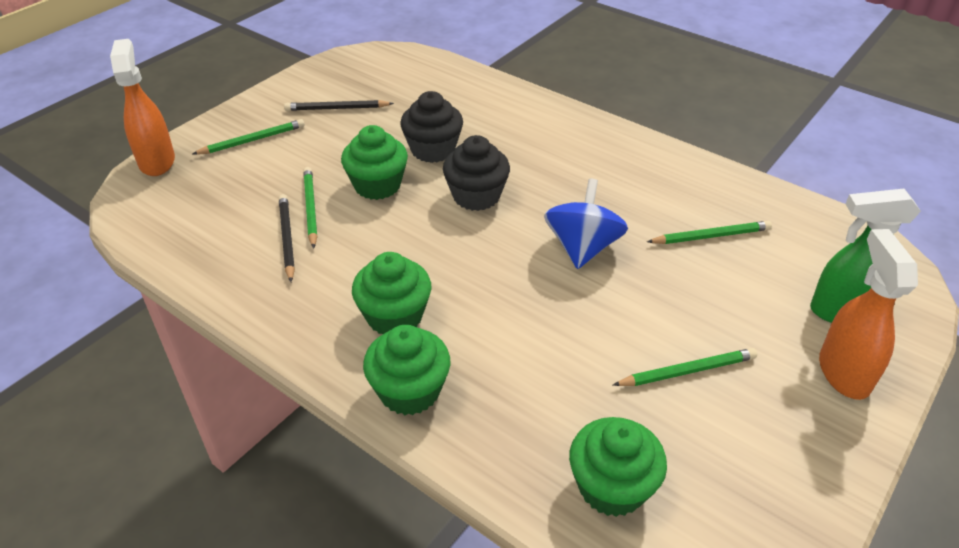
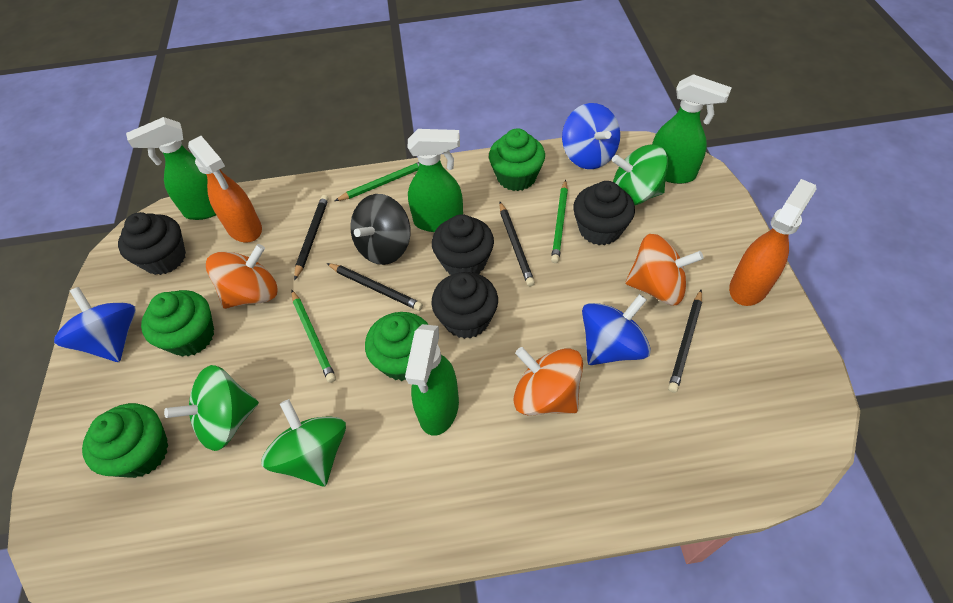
black cupcake: [400,91,463,163] [443,135,510,211] = 2 -> [118,212,186,275] [431,272,498,339] [432,214,494,275] [573,181,635,245] = 4
black pencil: [279,194,295,282] [284,100,394,111] = 2 -> [294,195,328,281] [326,263,423,311] [499,202,535,286] [668,289,702,393] = 4
black spinning top: none = 0 -> [350,194,411,265] = 1
blue spinning top: [544,179,628,269] = 1 -> [54,287,136,362] [562,103,620,169] [582,294,651,365] = 3
green pencil: [193,119,305,155] [303,167,317,249] [613,348,757,386] [647,221,772,244] = 4 -> [291,290,336,383] [335,162,419,201] [551,180,568,263] = 3
green spinning top: none = 0 -> [164,365,259,451] [261,399,346,487] [612,145,668,205] = 3
green spray bottle: [810,188,921,323] = 1 -> [126,117,216,220] [405,324,459,436] [407,129,463,232] [652,74,732,184] = 4
orange spinning top: none = 0 -> [206,244,277,309] [514,347,583,416] [625,234,703,305] = 3

